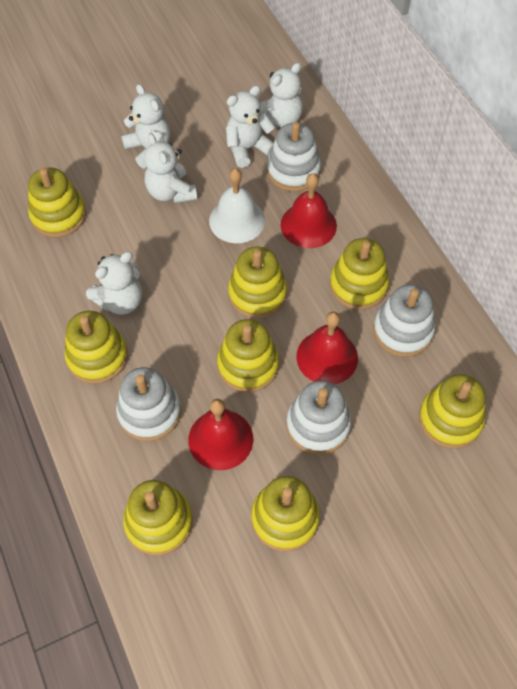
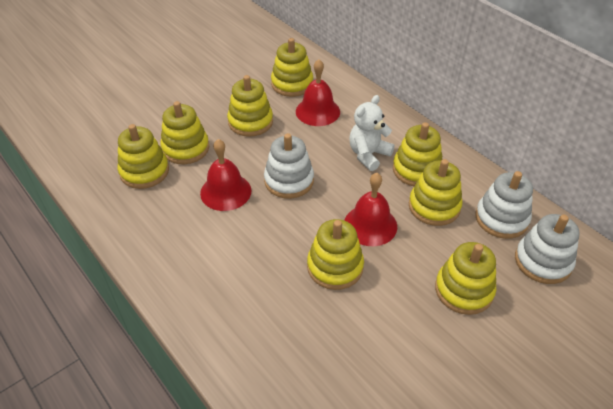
white bell: [209,168,265,243] = 1 -> none = 0
white stacking toy: [116,367,181,441] [267,122,321,191] [286,380,351,455] [373,284,435,357] = 4 -> [264,133,314,199] [475,171,533,239] [515,214,580,284] = 3
white teddy bear: [86,251,142,315] [121,84,170,169] [144,133,197,203] [226,85,275,168] [260,63,303,127] = 5 -> [349,95,395,171] = 1

